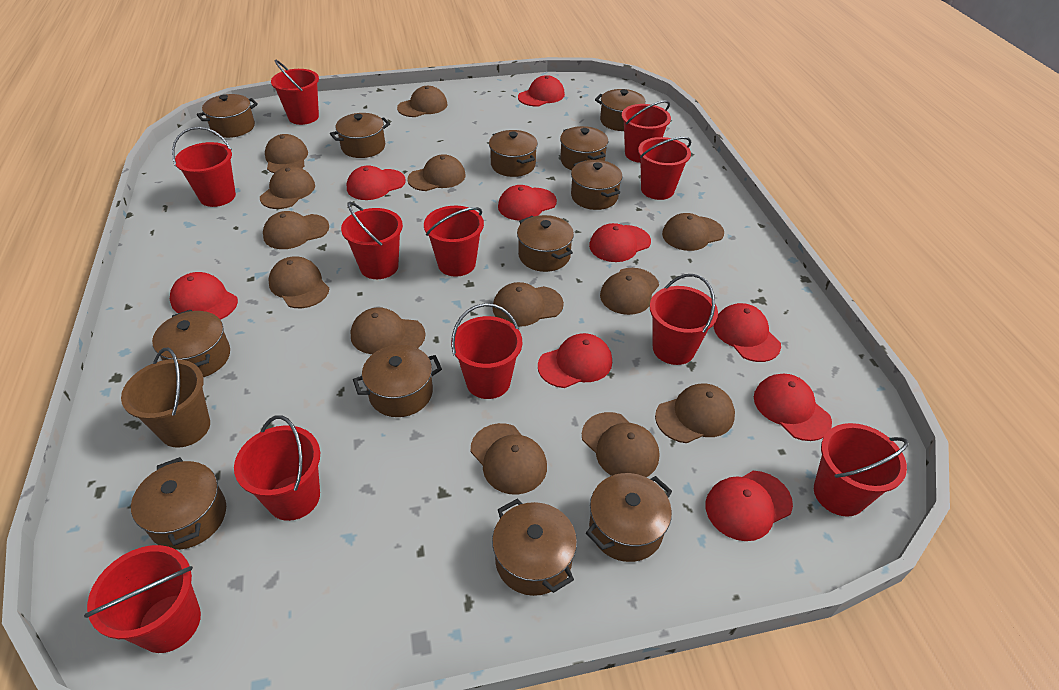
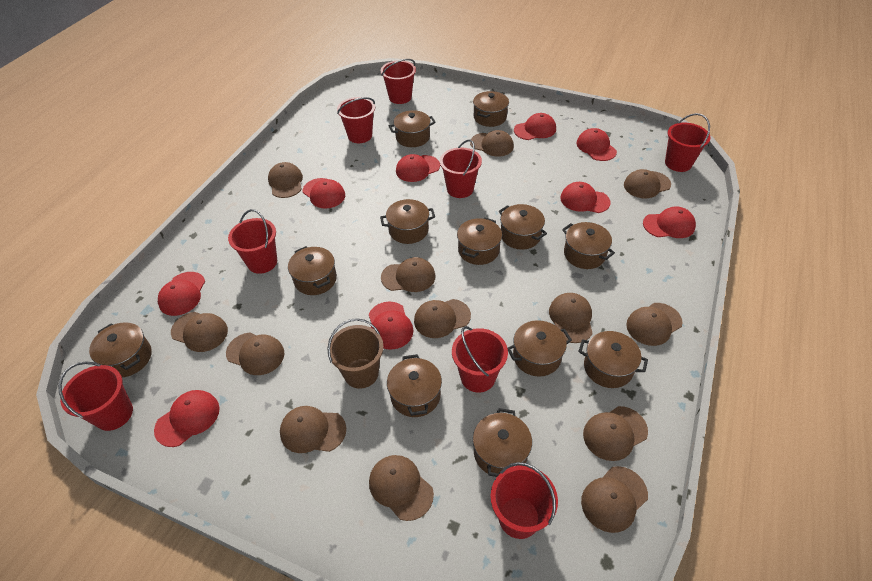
red bucket: [84,545,201,653] [172,127,236,207] [234,415,320,521] [271,59,319,125] [341,202,403,279] [424,206,484,277] [451,303,522,399] [622,100,671,163] [638,137,691,200] [650,274,718,365] [814,423,909,517] = 11 -> [58,362,133,431] [228,209,277,274] [337,97,375,143] [381,59,416,104] [440,140,482,198] [452,326,508,393] [490,462,558,539] [665,113,711,172] = 8

